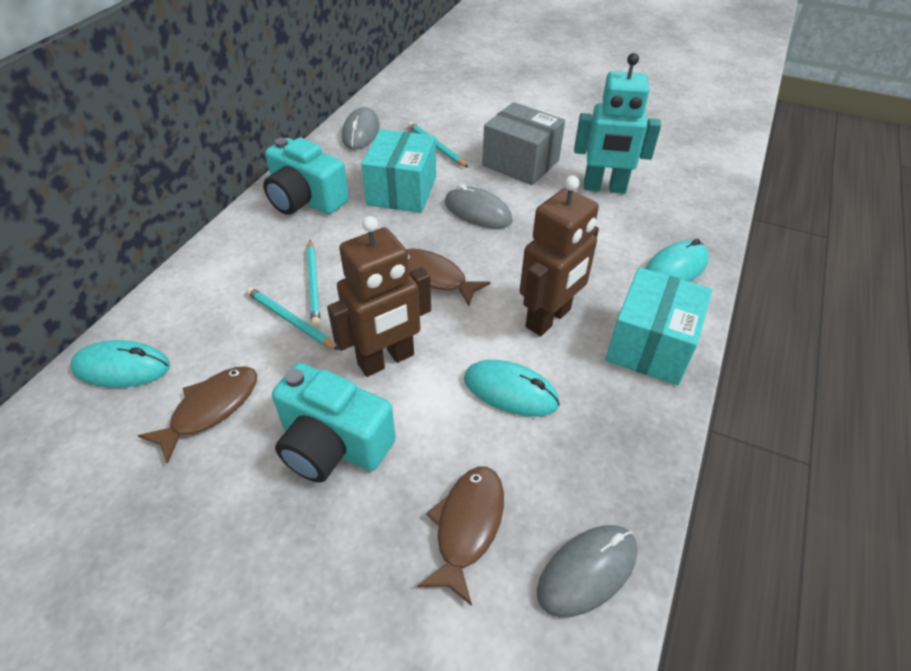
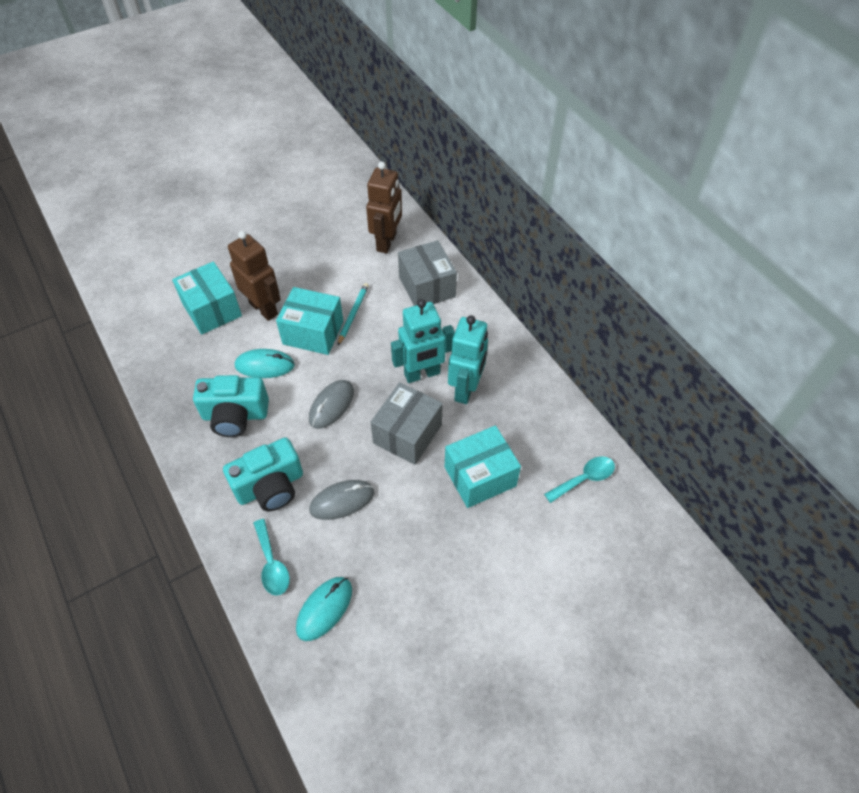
brown fish: [138,366,257,464] [406,249,491,306] [417,466,504,606] = 3 -> none = 0
grey box: [482,102,565,185] = 1 -> [371,382,443,465] [398,240,457,306] = 2
grey mouse: [342,107,380,150] [445,184,513,229] [537,525,638,617] = 3 -> [309,380,354,429] [309,480,374,520] = 2
turquoise box: [361,129,436,213] [606,267,712,385] = 2 -> [172,261,242,335] [276,287,343,355] [445,425,521,508] = 3
turquoise mouse: [70,340,170,388] [464,360,560,417] [645,239,709,282] = 3 -> [235,349,295,378] [296,577,352,641] = 2
turquoise pencil: [246,287,339,350] [307,240,320,327] [408,122,468,167] = 3 -> [338,283,369,345] = 1
turquoise robot: [574,53,661,194] = 1 -> [391,299,455,383] [448,315,488,404] = 2
turquoise spoon: none = 0 -> [253,519,290,596] [544,456,615,503] = 2

